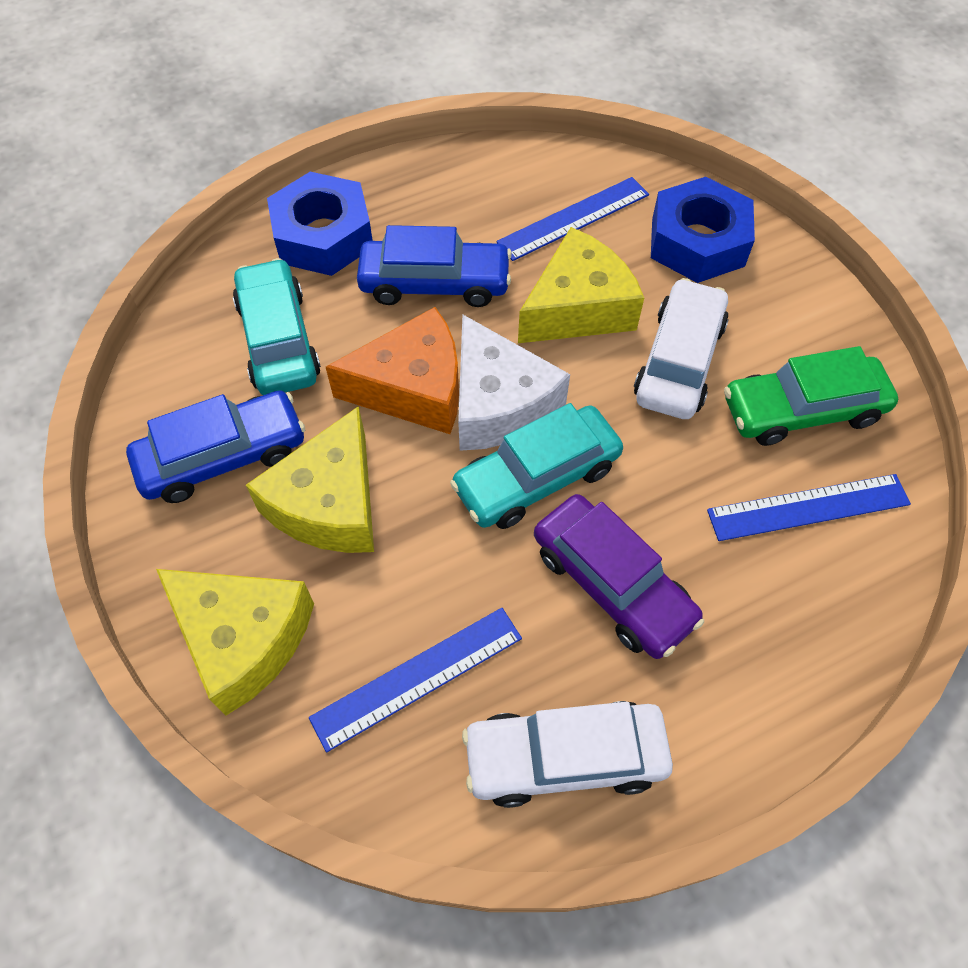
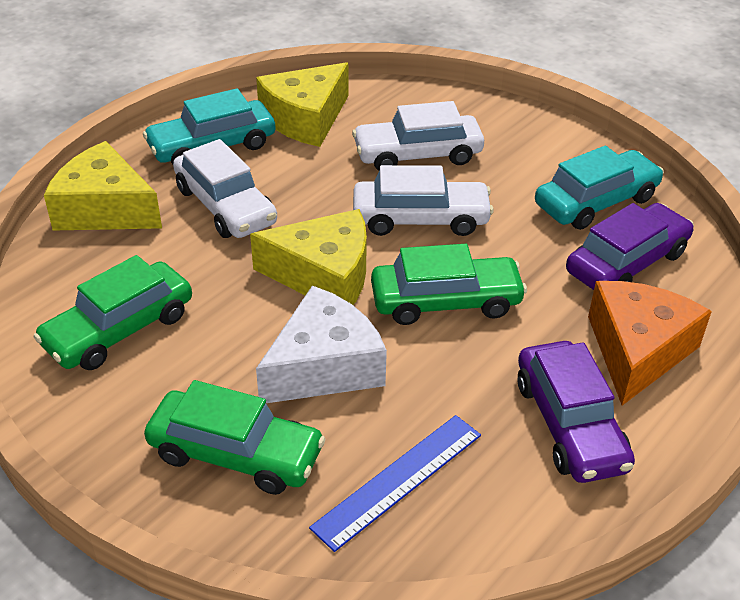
blue car: [126,391,305,503] [357,225,512,307] = 2 -> none = 0
blue nut: [267,172,373,276] [651,177,755,283] = 2 -> none = 0
blue ruler: [309,608,522,753] [496,177,649,261] [707,474,911,541] = 3 -> [309,415,481,552] = 1
green car: [724,346,898,446] = 1 -> [33,255,192,370] [144,380,325,495] [371,244,527,325] = 3
purple car: [534,494,704,659] = 1 -> [517,341,635,483] [566,203,694,290] = 2
white car: [462,701,673,808] [634,278,728,419] = 2 -> [173,139,277,238] [352,101,484,171] [353,165,494,236] = 3

